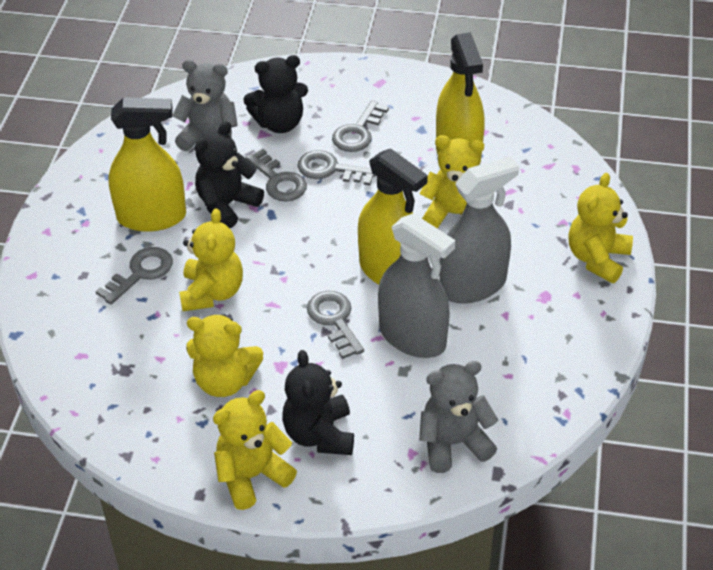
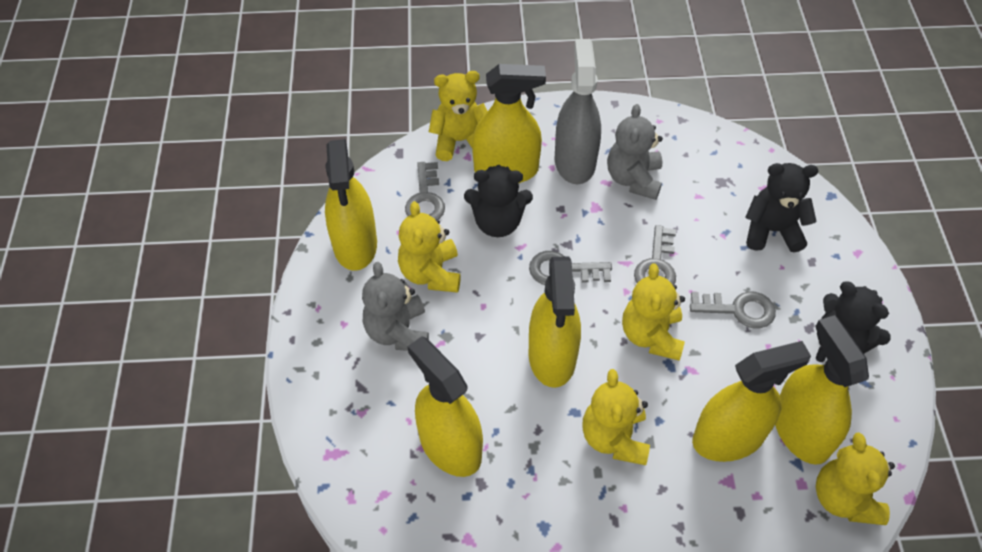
grey key: [95,247,173,305] [245,148,307,202] [297,150,376,186] [307,291,364,359] [332,101,389,152] = 5 -> [405,162,445,220] [529,251,612,285] [634,225,676,285] [690,291,776,329] = 4
grey spray bottle: [378,213,455,358] [439,156,519,304] = 2 -> [555,39,601,184] = 1
yellow spray bottle: [108,97,186,232] [358,148,428,285] [436,32,485,164] = 3 -> [325,139,377,271] [407,336,483,477] [472,64,546,183] [528,256,581,388] [692,341,811,462] [775,315,869,465] = 6

